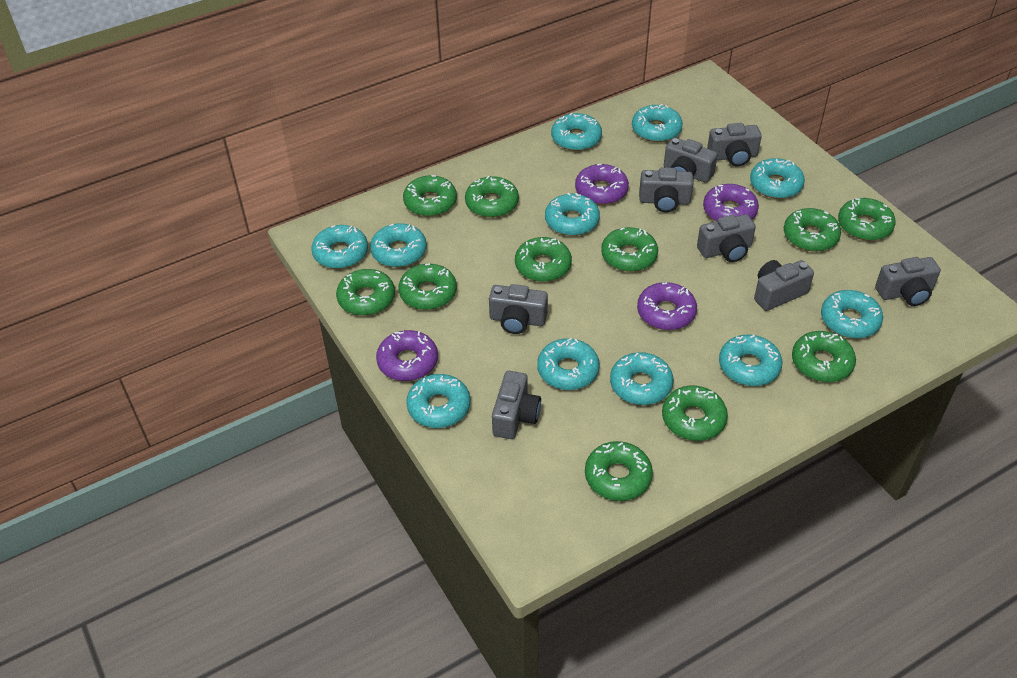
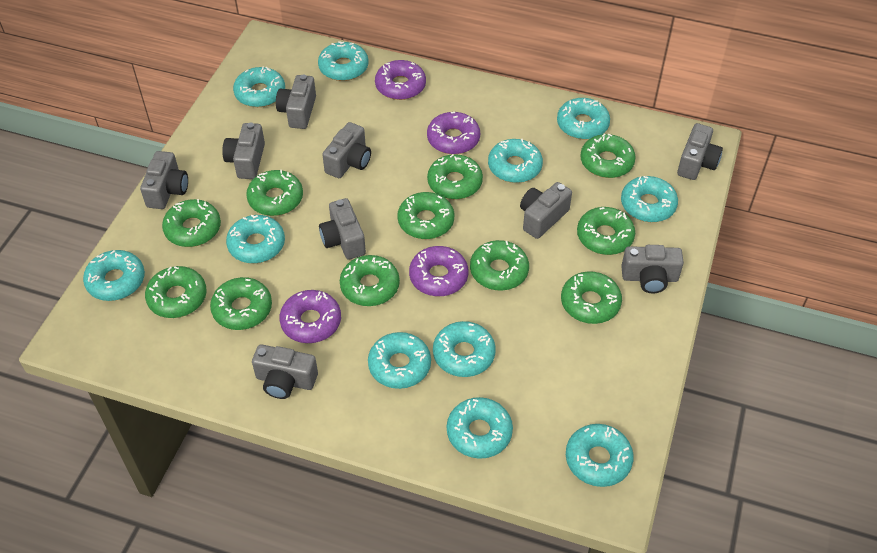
grey camera: [489,284,548,334] [492,371,541,439] [639,167,693,213] [664,137,718,183] [697,214,756,262] [707,123,762,166] [754,260,814,311] [875,257,941,306] = 8 -> [140,151,188,209] [222,123,265,179] [252,344,318,399] [276,74,316,129] [319,198,366,259] [322,122,371,178] [520,182,572,239] [621,245,684,294] [677,123,723,180] = 9

